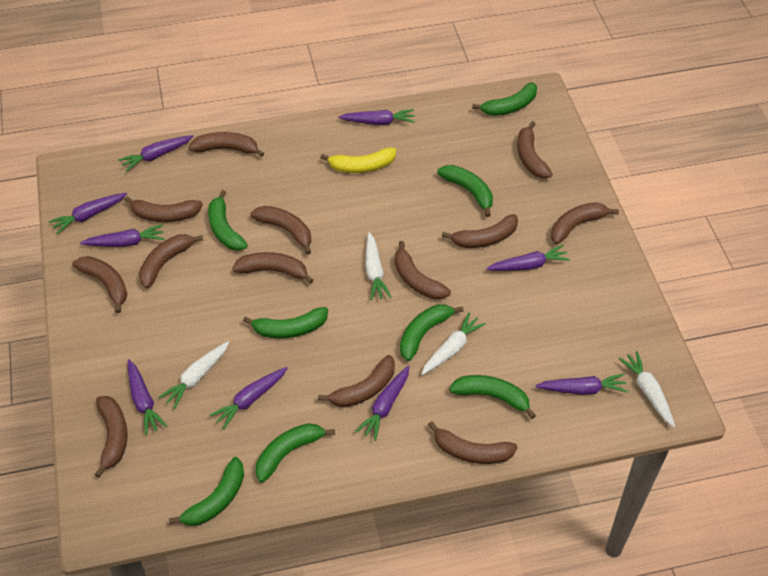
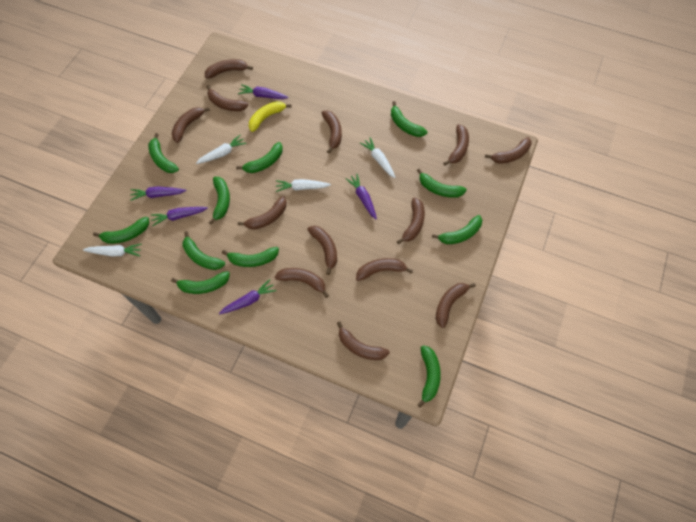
green banana: [169,457,244,526] [208,190,248,251] [243,307,328,338] [256,423,335,483] [400,304,464,361] [437,165,493,217] [449,375,536,419] [472,82,537,116] = 8 -> [93,217,149,244] [148,133,179,173] [171,271,230,294] [183,231,225,270] [209,177,230,224] [222,247,279,267] [236,142,283,173] [391,101,427,137] [417,168,467,198] [417,345,441,408] [432,215,482,244] = 11
purple carrot: [48,193,127,234] [80,224,165,247] [118,135,194,172] [128,359,167,435] [210,367,287,429] [338,109,415,125] [356,366,409,441] [487,245,570,271] [535,373,628,395] = 9 -> [130,187,186,201] [150,207,208,226] [219,279,277,315] [238,84,289,99] [346,174,377,219] = 5

